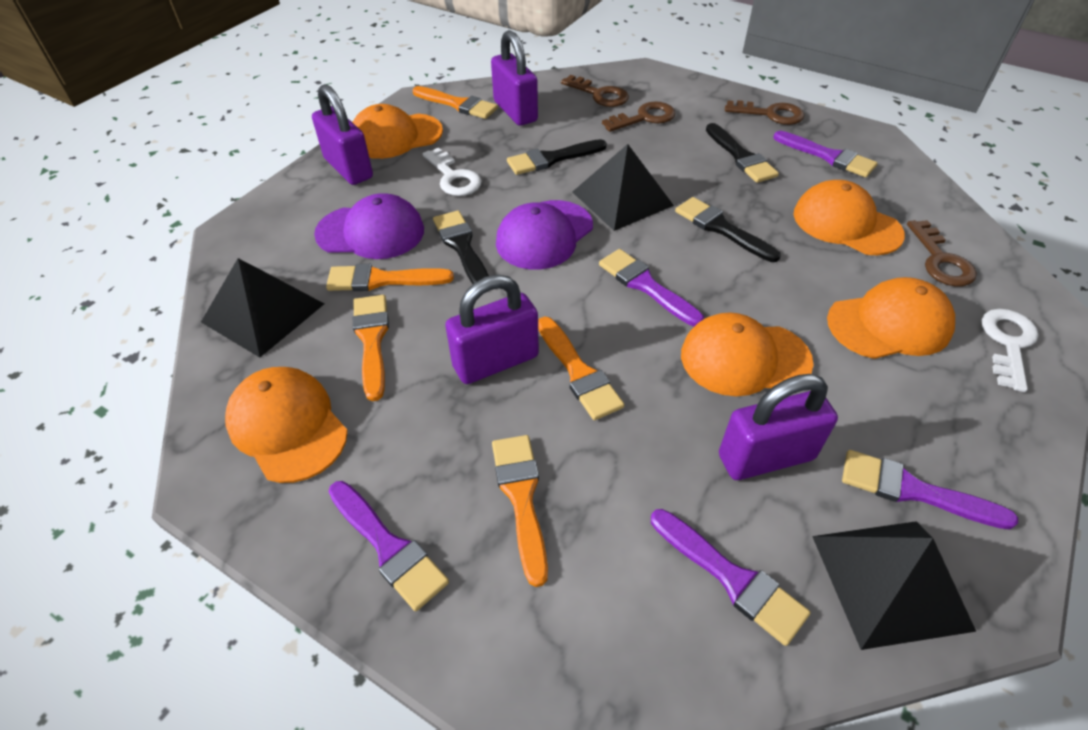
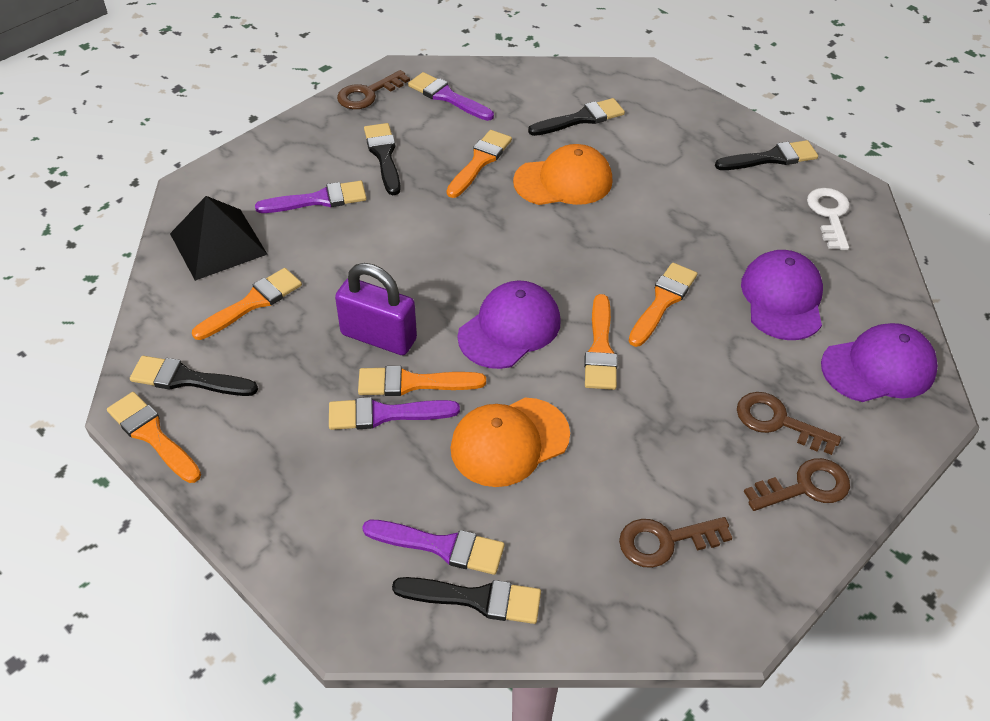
black brush: [433,210,489,284] [507,139,607,175] [675,197,781,262] [706,123,779,183] = 4 -> [130,356,258,396] [364,123,401,195] [392,577,541,624] [528,98,625,136] [715,140,818,170] = 5
black pyramid: [201,258,324,357] [573,144,674,231] [812,521,976,650] = 3 -> [170,196,268,281] = 1
orange brush: [326,264,454,291] [353,295,389,401] [412,86,498,119] [492,435,548,587] [538,316,624,420] = 5 -> [107,392,201,483] [192,268,302,340] [358,366,486,396] [447,130,512,198] [584,294,618,390] [629,263,697,347] = 6
orange cap: [225,367,348,483] [352,104,443,159] [681,312,813,396] [793,180,905,255] [827,277,955,359] = 5 -> [450,398,570,487] [513,144,613,205] = 2
purple brush: [328,481,449,611] [599,249,704,327] [651,509,810,646] [773,131,878,177] [842,450,1018,530] = 5 -> [255,181,367,213] [329,397,460,430] [362,520,504,575] [408,72,494,121] = 4
purple cap: [314,193,424,259] [496,200,593,270] = 2 -> [458,280,561,369] [741,250,823,340] [821,323,938,402] = 3
purple padlock: [312,84,373,185] [445,275,539,384] [491,30,538,126] [719,374,838,480] = 4 -> [335,263,417,355] = 1
white key: [423,148,482,196] [982,309,1039,392] = 2 -> [807,188,850,250] = 1

